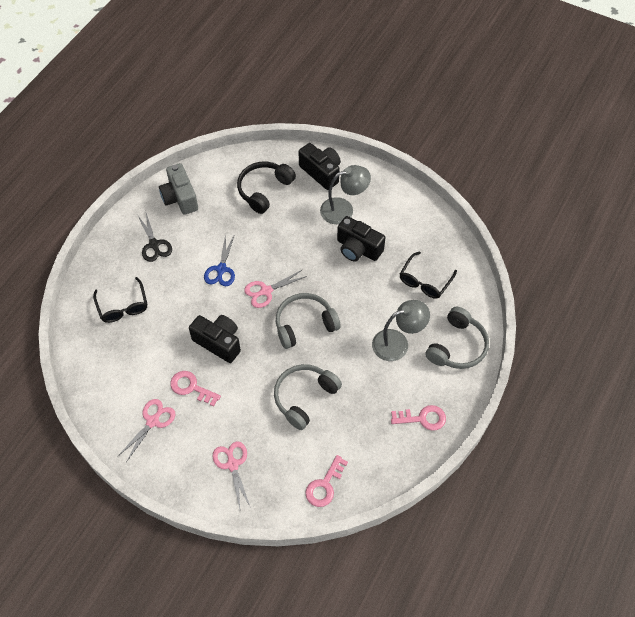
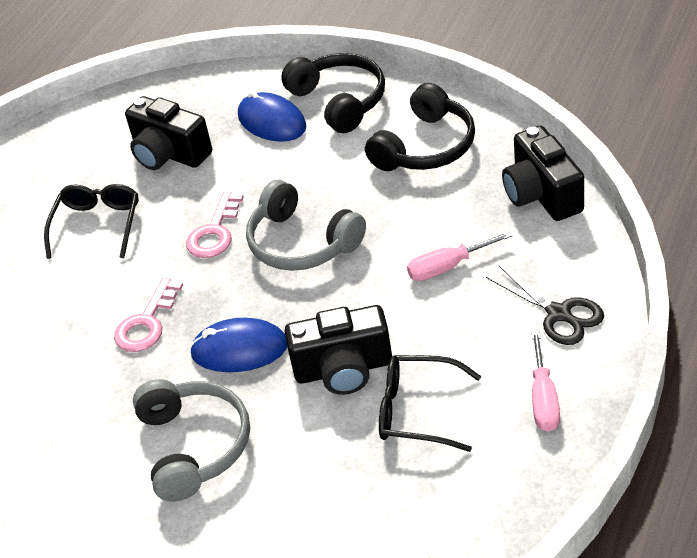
black headphones: [237,161,296,214] = 1 -> [281,53,385,133] [365,83,475,171] = 2
blue mouse: none = 0 -> [189,318,287,372] [238,91,306,142] = 2
blue scissors: [204,234,235,286] = 1 -> none = 0
grey camera: [159,163,198,215] = 1 -> none = 0
grey headphones: [274,364,342,430] [276,293,341,349] [425,307,489,369] = 3 -> [133,379,250,502] [246,180,366,271] = 2
grey lamp: [320,165,371,224] [372,300,430,361] = 2 -> none = 0
pink key: [170,371,221,407] [305,455,348,507] [391,405,446,431] = 3 -> [114,278,183,352] [186,192,244,258] = 2
pink scissors: [118,399,175,461] [212,441,251,509] [244,269,307,308] = 3 -> none = 0
pink screwdriver: none = 0 -> [407,231,512,281] [531,331,560,431] = 2

